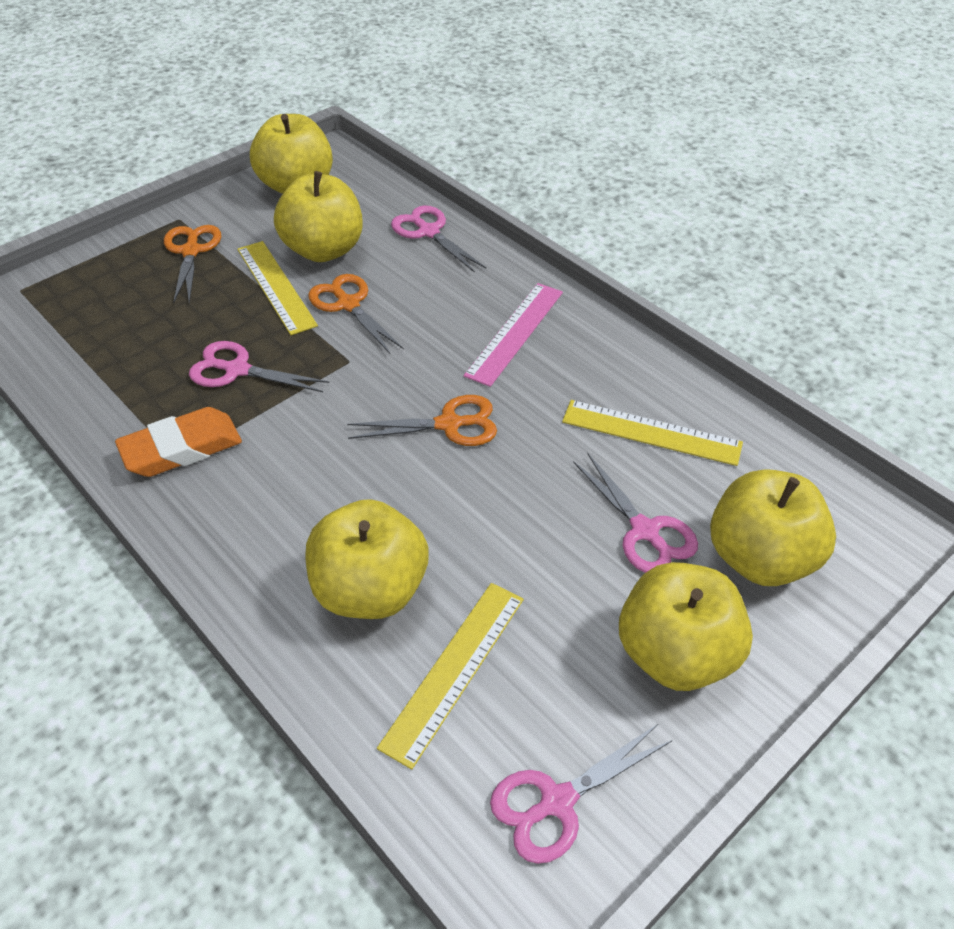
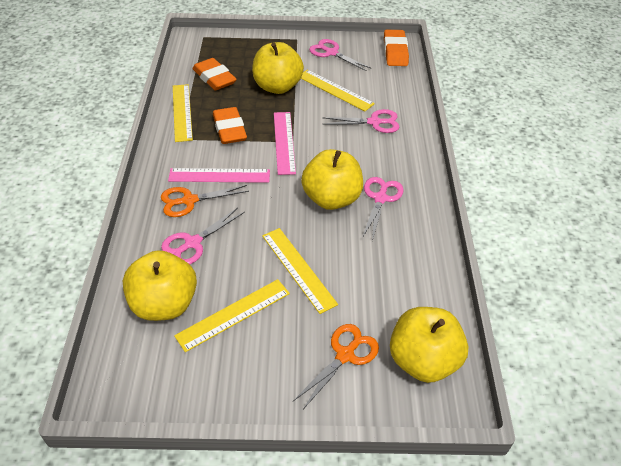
orange eraser: [115,407,242,477] = 1 -> [192,58,237,90] [213,107,247,144] [384,30,409,66] = 3
orange scissors: [164,225,221,303] [308,274,404,353] [347,395,497,446] = 3 -> [161,185,249,217] [293,324,379,409] = 2
pink ruler: [464,283,563,387] = 1 -> [168,168,270,183] [274,112,296,175] = 2
yellow apple: [250,114,333,194] [274,171,363,262] [305,499,428,619] [619,562,753,691] [710,469,836,586] = 5 -> [123,250,197,321] [252,42,304,94] [301,149,363,210] [390,307,468,383] = 4
yellow ruler: [238,241,318,335] [377,583,524,769] [562,400,743,466] = 3 -> [173,84,193,142] [174,279,290,352] [262,228,338,314] [301,70,375,111] = 4

